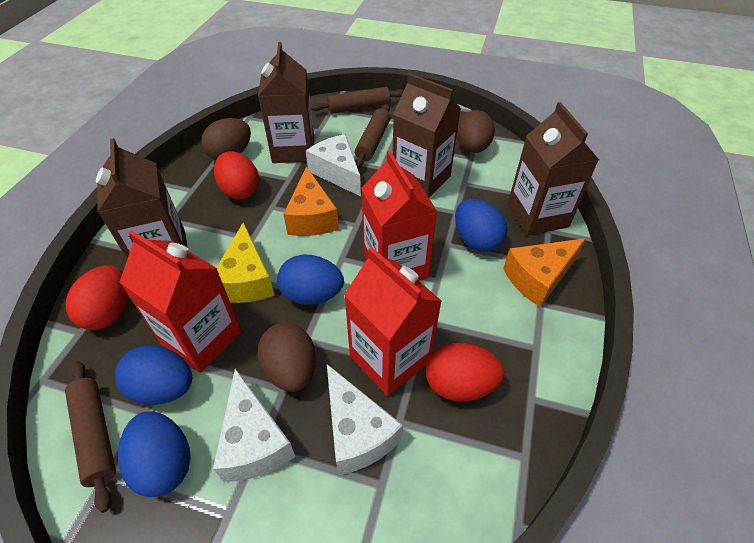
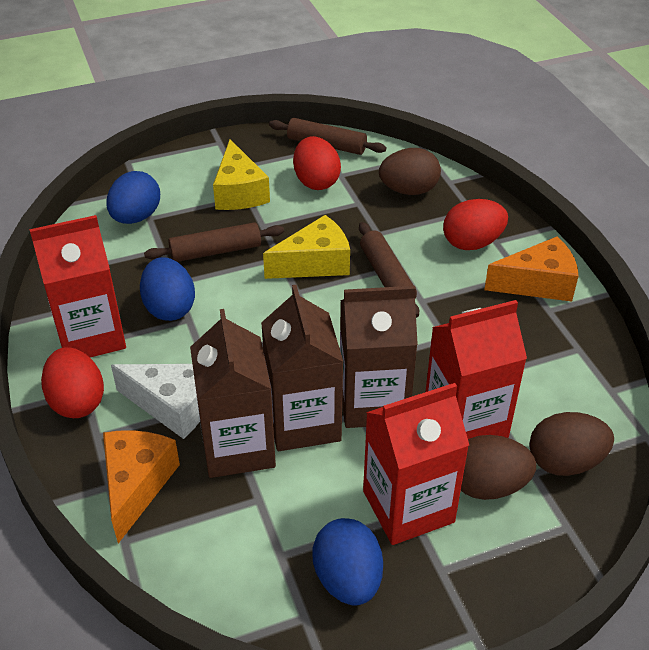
blue egg: [115,345,192,405] [118,411,190,497] [277,254,344,305] [455,199,507,252] = 4 -> [106,171,160,224] [140,257,195,321] [312,518,383,606] = 3
brown carton: [96,138,188,259] [258,42,314,163] [393,73,461,198] [508,102,599,235] = 4 -> [190,309,276,478] [261,285,343,451] [340,286,418,428] = 3
white cheese: [213,369,295,482] [306,134,361,196] [327,364,403,475] = 3 -> [111,364,200,439] = 1
yellow cheese: [216,222,275,303] = 1 -> [213,139,270,210] [263,215,350,279] = 2

